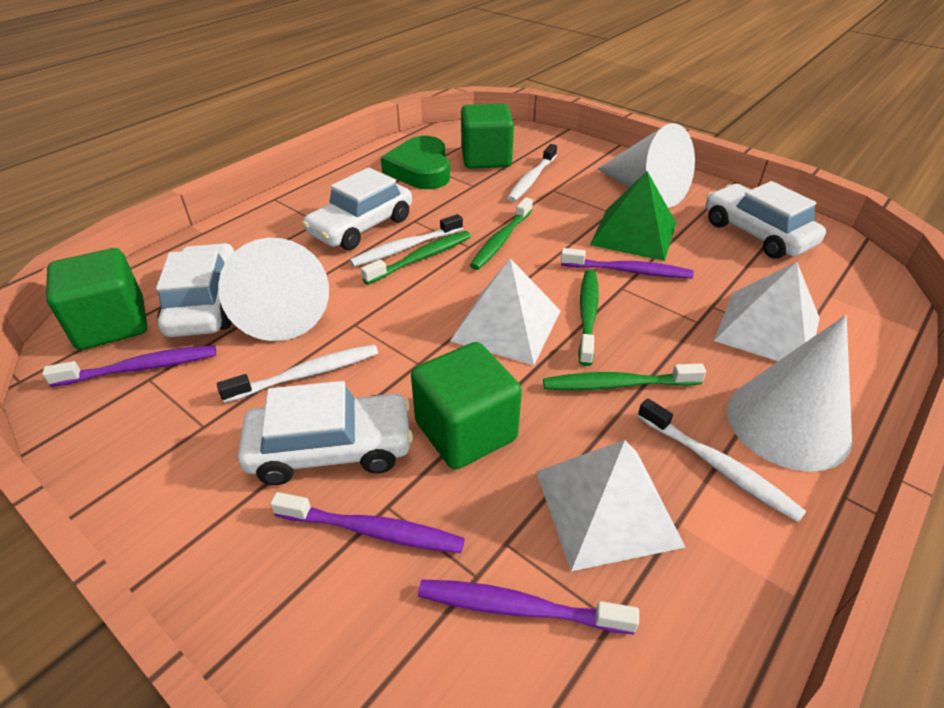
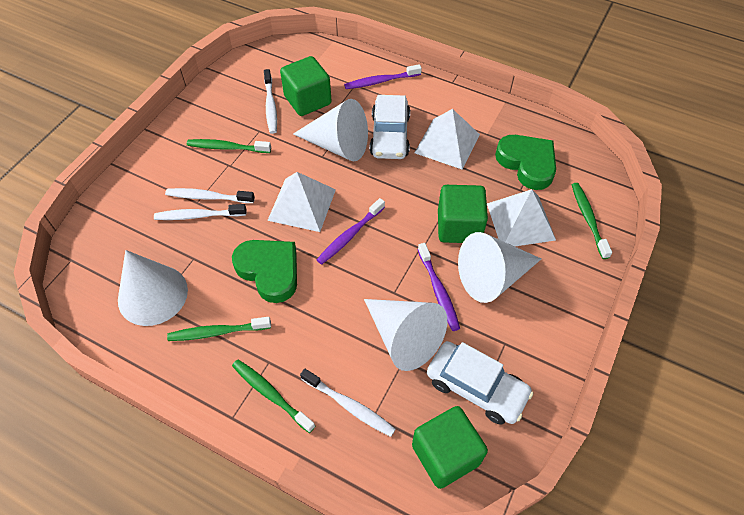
green heart: [381,136,450,189] = 1 -> [232,240,297,303] [495,135,556,190] = 2
green pyramid: [590,171,676,261] = 1 -> none = 0
purple toothbrush: [42,345,216,387] [270,492,465,553] [418,579,639,634] [561,248,694,278] = 4 -> [317,198,385,264] [344,64,422,89] [418,243,460,331] = 3
white car: [156,243,234,337] [238,381,413,485] [302,167,412,250] [706,181,826,259] = 4 -> [370,95,410,159] [427,341,533,425] = 2
white cone: [218,238,329,341] [597,123,695,208] [727,315,852,472] = 3 -> [118,250,188,326] [293,99,368,161] [364,299,447,371] [458,232,541,303] = 4

